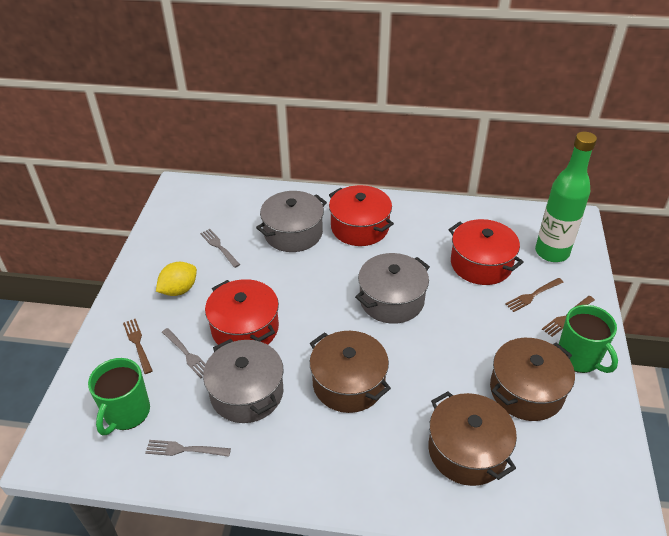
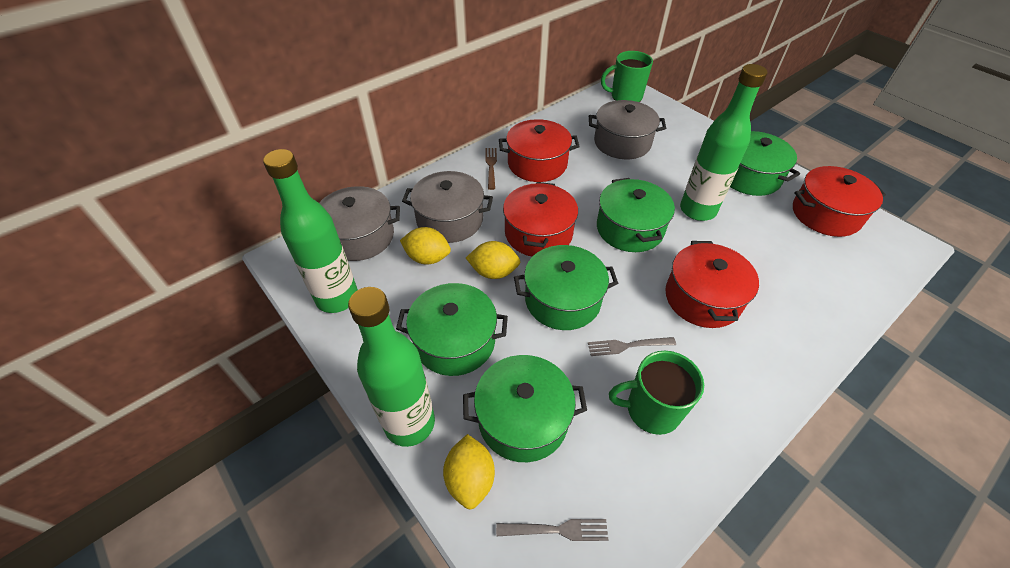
brown fork: [123,319,153,374] [505,278,564,312] [542,296,595,337] = 3 -> [485,148,497,190] = 1
brown pot: [310,331,391,413] [428,391,517,486] [490,338,575,421] = 3 -> none = 0
green bottle: [535,132,597,262] = 1 -> [263,149,358,313] [348,287,435,447] [680,64,768,221] = 3
green pot: none = 0 -> [396,283,508,376] [463,355,587,462] [514,245,618,330] [597,178,675,252] [730,131,800,196] = 5
grey fork: [145,440,231,457] [162,328,205,378] [200,229,240,268] = 3 -> [496,519,609,541] [588,337,676,356] = 2
red pot: [205,279,279,345] [329,185,394,246] [449,219,524,285] = 3 -> [499,119,580,182] [503,182,578,256] [665,241,759,328] [793,166,886,237] = 4
yellow lemon: [156,262,197,296] = 1 -> [400,227,451,265] [443,434,495,509] [466,241,520,279] = 3

